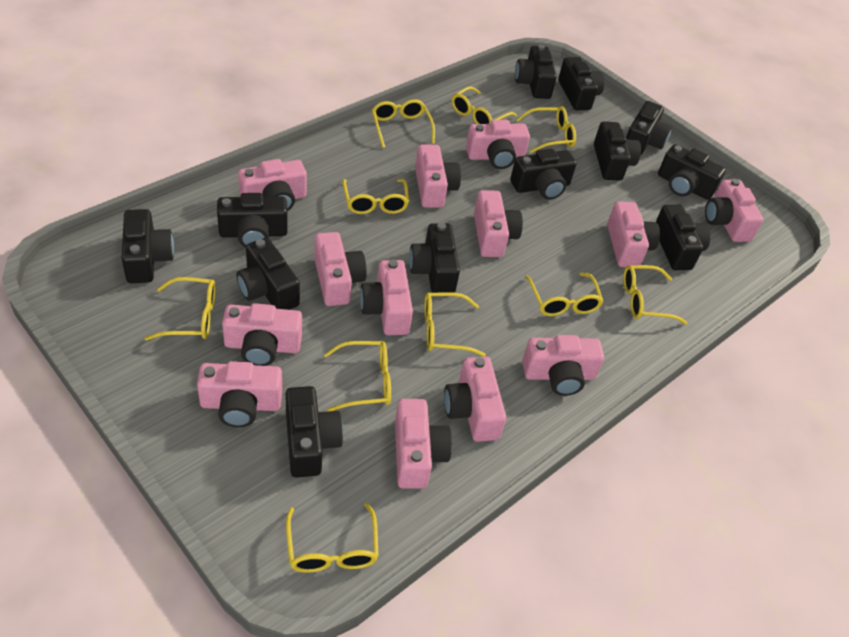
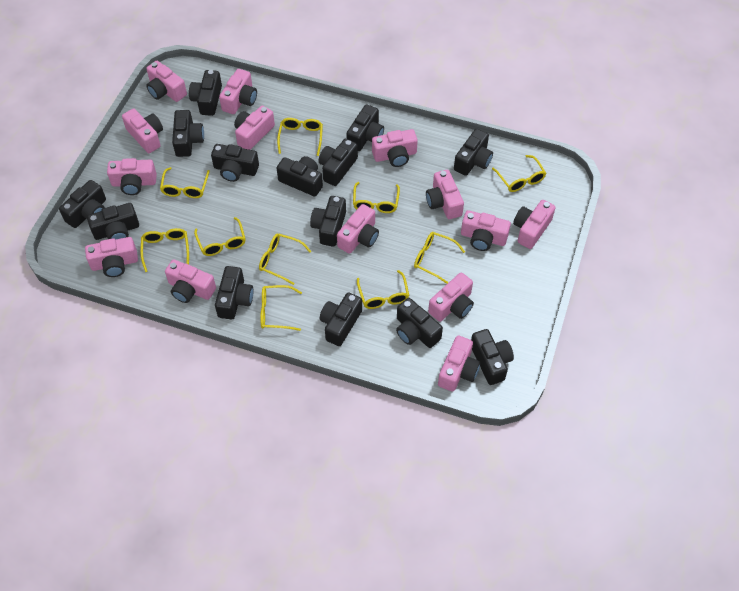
black camera: [122,209,174,283] [217,193,288,247] [236,238,300,310] [286,386,343,478] [409,223,460,293] [510,149,577,200] [515,45,557,99] [558,57,605,110] [594,121,641,181] [626,101,672,156] [656,205,711,270] [658,144,726,200] = 12 -> [59,180,106,228] [87,203,139,240] [172,110,204,157] [189,70,222,116] [211,144,259,182] [215,266,254,320] [277,156,323,196] [310,196,346,247] [319,139,358,186] [320,292,362,346] [346,104,384,151] [396,298,443,348] [454,129,493,176] [471,329,514,385] = 14
pink camera: [197,361,282,427] [222,303,302,366] [238,159,307,211] [314,232,367,306] [360,259,413,335] [395,399,452,489] [415,145,461,208] [444,357,506,442] [466,120,530,169] [474,190,523,257] [522,335,604,396] [607,201,660,267] [705,179,763,242] = 13 -> [85,237,138,277] [107,158,157,195] [122,109,163,153] [146,61,187,102] [165,259,216,303] [219,69,257,114] [234,105,275,150] [337,204,379,254] [372,129,418,167] [426,170,464,219] [428,272,474,322] [438,336,481,392] [461,210,511,251] [513,200,556,249] = 14

